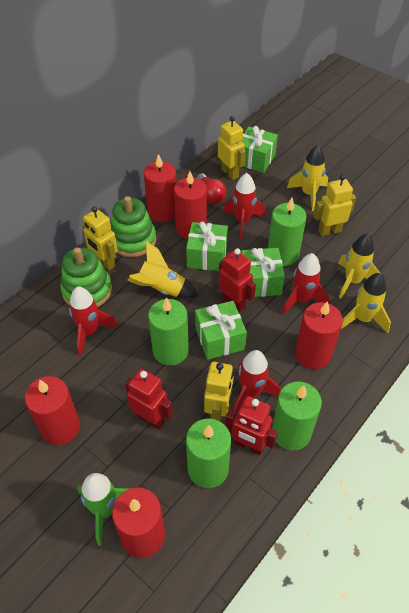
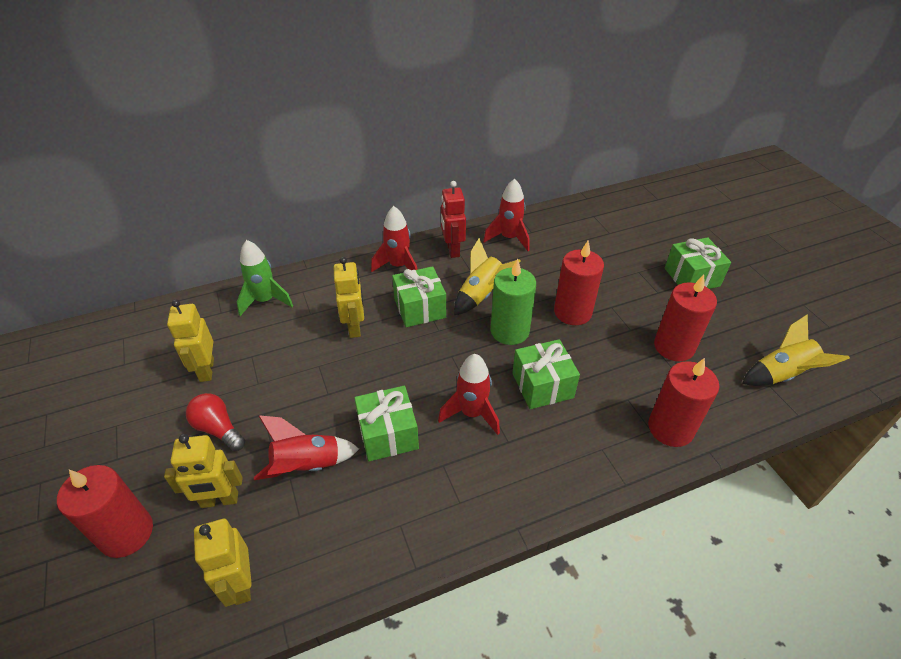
green candle: [148,298,189,366] [186,418,231,488] [268,198,306,266] [272,381,322,450] = 4 -> [491,259,536,345] = 1
green stacking toy: [60,247,112,307] [110,196,156,257] = 2 -> none = 0
red candle: [25,376,80,445] [112,487,165,558] [144,154,177,222] [174,171,207,239] [295,301,343,369] = 5 -> [57,465,153,558] [554,241,604,325] [648,358,719,447] [654,275,717,361] = 4
red robot: [125,369,173,430] [219,248,256,312] [225,396,278,455] = 3 -> [441,181,466,258] = 1
yellow rocket: [127,241,198,298] [287,145,328,211] [338,234,380,299] [341,273,391,333] = 4 -> [454,238,521,315] [742,314,850,386] = 2

